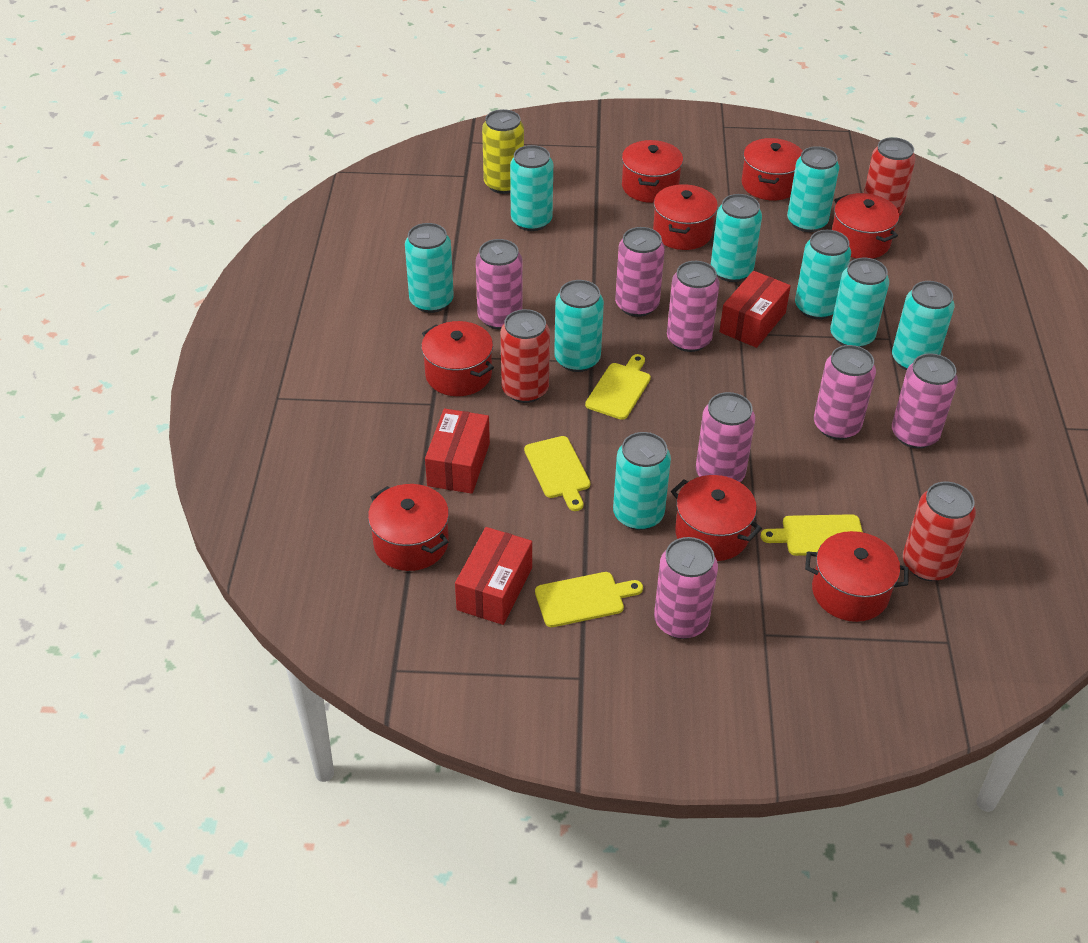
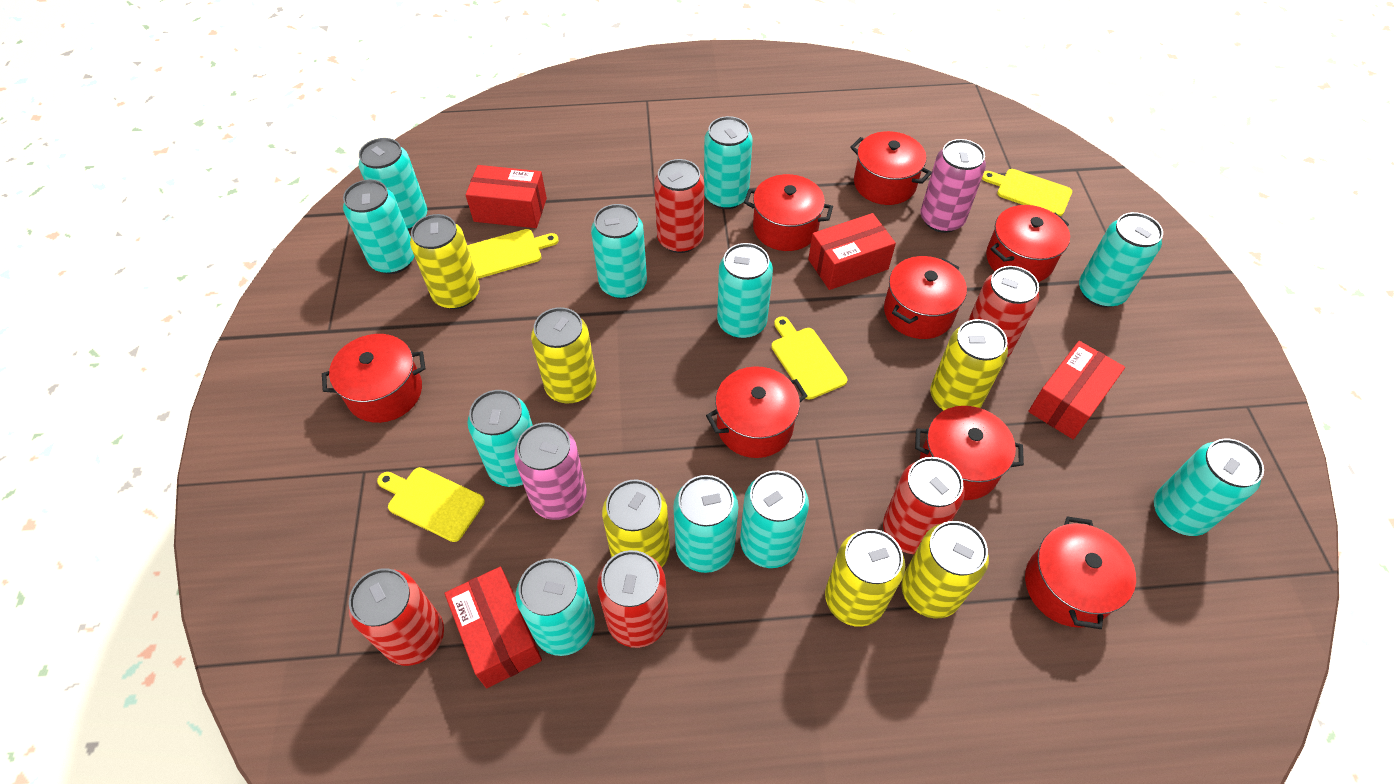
pink can: [476,239,523,329] [615,227,665,317] [654,537,718,639] [667,261,720,352] [696,392,755,482] [814,345,876,440] [892,353,958,449] = 7 -> [514,422,587,520] [920,139,986,233] = 2
red box: [425,408,490,494] [455,527,532,625] [719,271,791,348] = 3 -> [445,567,542,688] [466,165,547,228] [808,213,896,290] [1028,341,1125,439] = 4
red can: [501,309,550,403] [864,137,916,216] [903,482,976,581] = 3 -> [349,568,444,666] [597,550,669,648] [654,159,704,253] [883,457,965,554] [968,266,1039,357] = 5
turquoise can: [405,223,454,313] [510,145,553,231] [554,280,604,372] [613,432,671,530] [711,194,762,282] [787,146,839,232] [795,230,851,319] [830,258,889,347] [892,281,955,371] = 9 -> [343,179,414,274] [359,138,427,231] [467,390,533,487] [516,558,595,656] [591,204,647,299] [673,475,739,573] [704,116,752,209] [717,243,773,338] [740,471,809,568] [1079,212,1163,307] [1154,439,1264,536] = 11
yellow can: [482,109,524,194] = 1 -> [410,214,480,309] [531,307,597,403] [602,479,670,567] [825,529,905,627] [901,521,989,618] [930,319,1008,411] = 6

